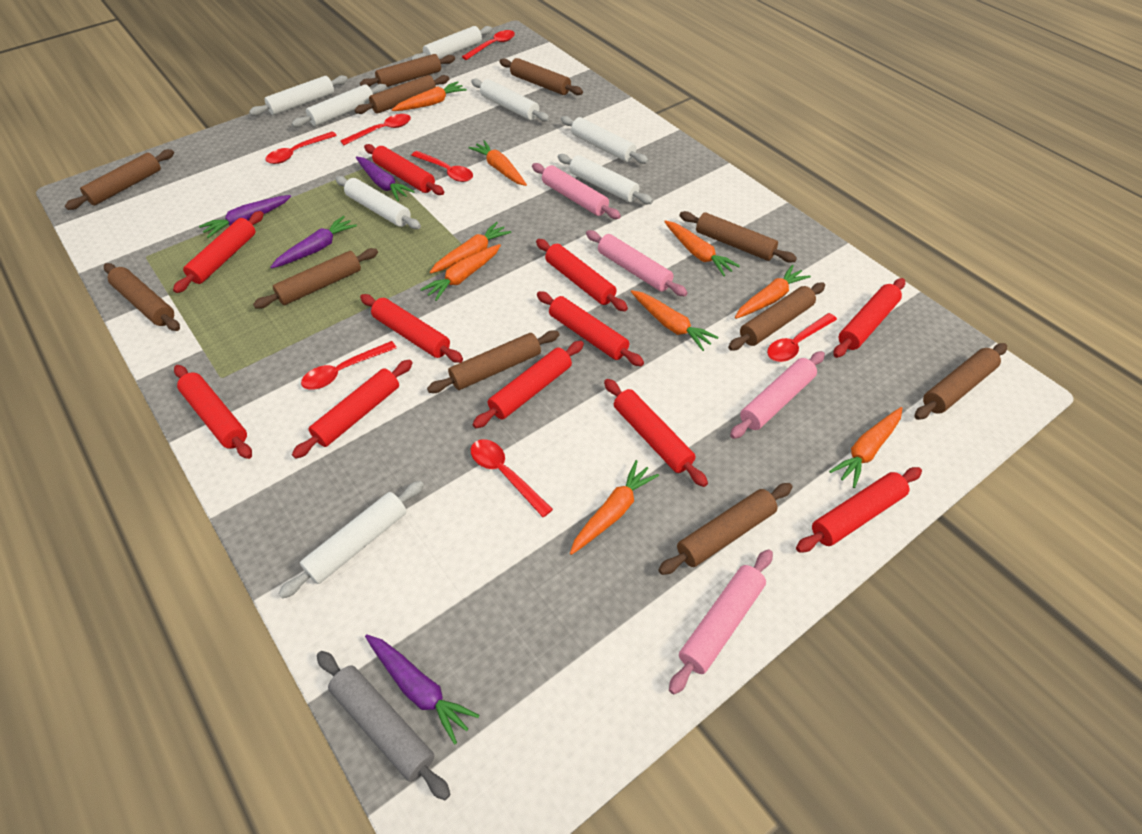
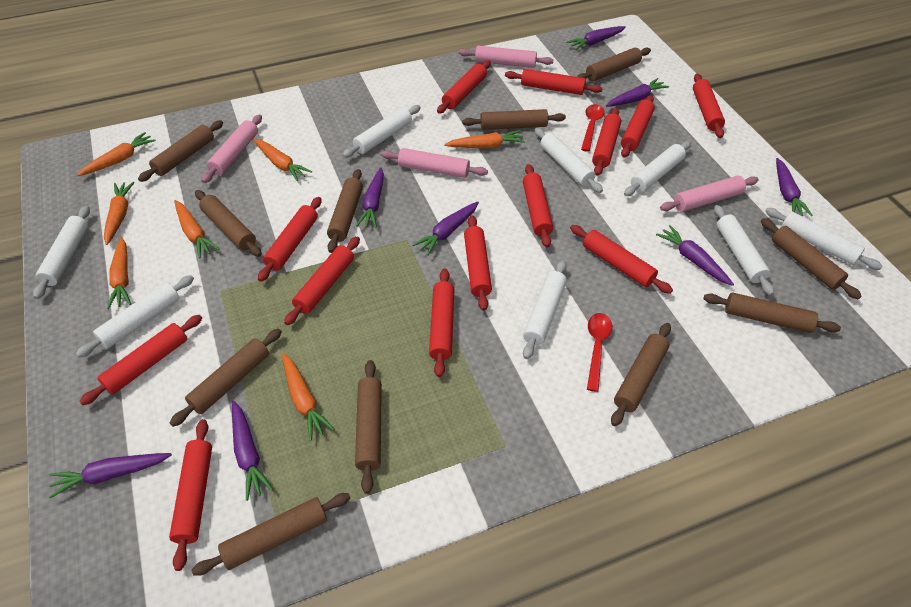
grey rolling pin: [317,651,450,800] = 1 -> none = 0
orange carrot: [392,81,467,111] [420,244,501,301] [430,222,511,273] [468,140,527,186] [570,460,659,555] [631,290,718,351] [664,220,740,276] [735,264,811,319] [829,407,902,488] = 9 -> [77,132,156,176] [104,182,135,245] [107,237,131,309] [174,200,219,258] [253,139,312,181] [282,353,334,441] [444,130,525,149] = 7
purple carrot: [199,195,291,238] [271,216,357,269] [356,156,415,201] [365,634,479,745] = 4 -> [49,453,172,498] [232,400,274,501] [356,168,384,228] [412,201,479,256] [566,26,626,50] [606,78,669,107] [656,225,734,286] [776,158,813,216] = 8
red rolling pin: [173,211,264,293] [174,365,252,459] [292,359,413,459] [360,294,463,363] [364,144,444,195] [473,341,584,428] [536,239,628,311] [537,291,644,366] [604,379,708,487] [796,467,922,553] [833,278,905,358] = 11 -> [79,315,202,405] [169,419,212,571] [258,197,321,282] [284,236,360,325] [429,268,455,377] [437,60,491,114] [464,216,492,311] [505,69,602,95] [523,164,553,248] [570,225,673,294] [592,108,621,176] [621,95,655,157] [693,74,725,138] = 13
red spoon: [265,131,337,164] [301,341,397,389] [340,114,411,145] [411,151,473,182] [462,30,515,60] [471,439,553,517] [767,313,837,362] = 7 -> [581,104,605,152] [587,313,612,392] = 2

